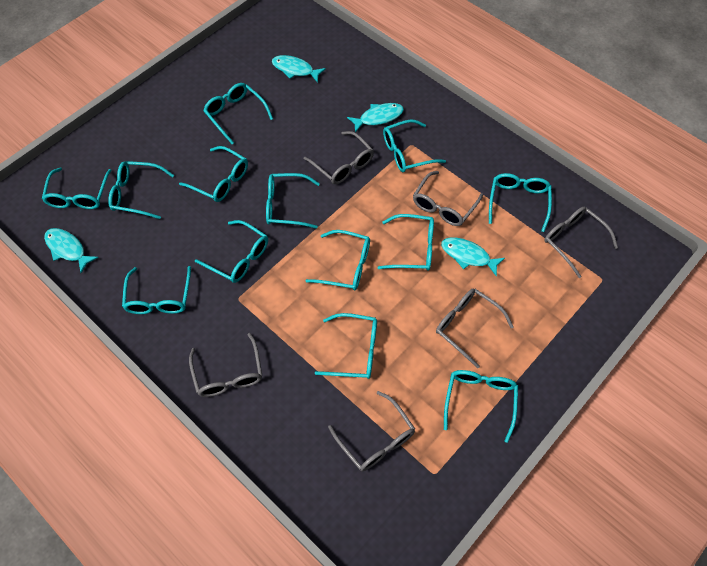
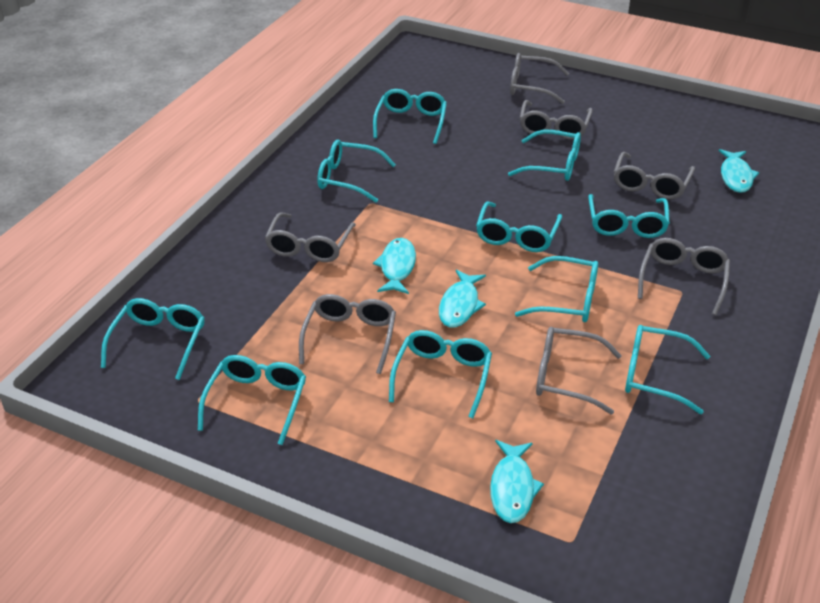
grey glasses: [189,333,262,397] [304,131,374,184] [328,391,415,471] [413,171,483,226] [436,289,514,368] [544,207,618,278] = 6 -> [265,213,356,262] [299,294,396,374] [510,53,569,104] [520,100,593,139] [536,327,622,414] [614,152,695,200] [638,238,730,315] = 7
turquoise glasses: [42,167,112,209] [108,161,174,219] [122,266,191,314] [179,146,248,202] [195,220,268,283] [203,83,273,144] [266,173,320,229] [306,230,370,290] [315,313,377,379] [378,214,434,271] [383,119,446,172] [444,370,518,443] [489,173,552,232] = 13 -> [101,298,205,380] [198,355,306,445] [317,140,396,203] [373,89,447,144] [389,330,492,418] [476,202,562,252] [508,130,581,181] [515,256,598,322] [588,194,670,238] [625,325,710,414] = 10

